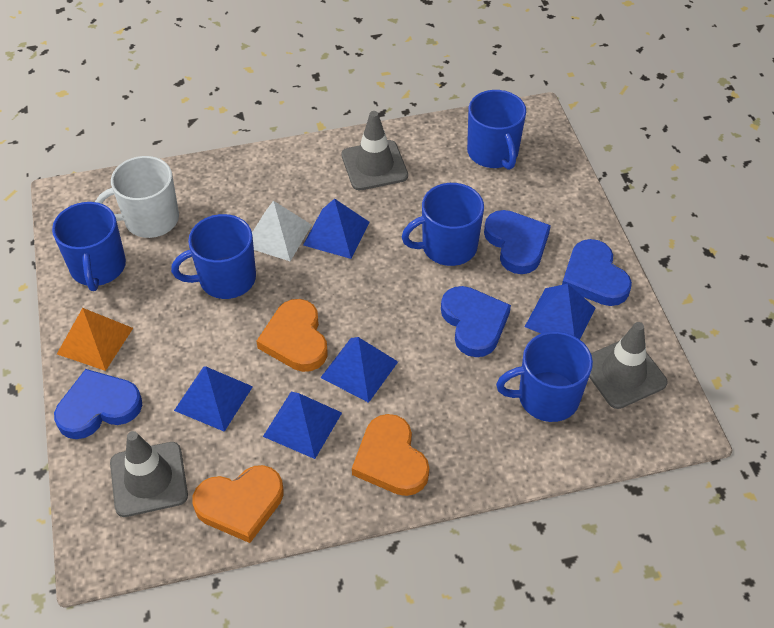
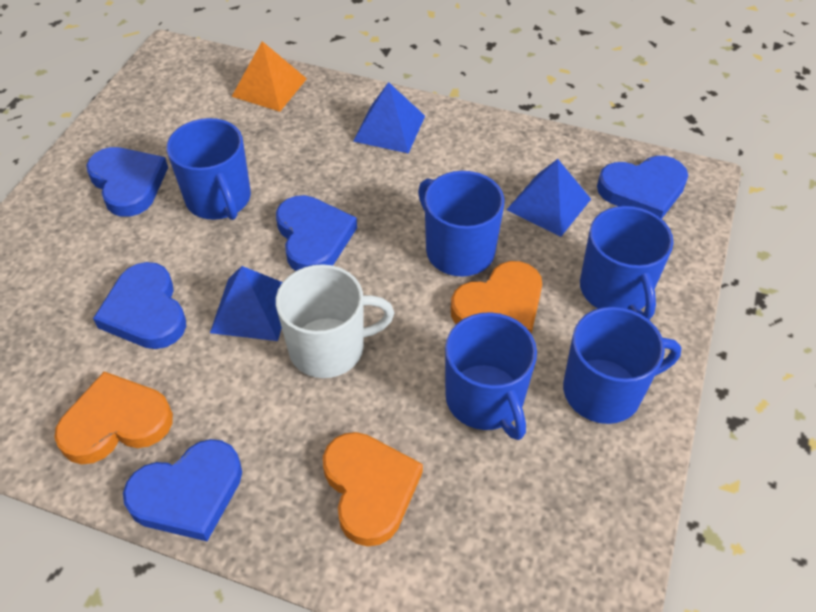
blue heart: [54,369,142,439] [441,286,511,357] [484,210,551,274] [562,239,632,306] = 4 -> [86,147,168,217] [93,262,186,349] [123,439,242,541] [276,195,357,271] [597,156,688,219] = 5
blue pyramid: [174,366,253,432] [263,392,342,459] [303,198,369,259] [320,337,398,403] [525,284,595,339] = 5 -> [210,266,282,341] [353,82,425,154] [506,159,591,237] = 3
grey traffic cone: [110,431,188,517] [342,111,408,190] [589,322,667,409] = 3 -> none = 0
white pyramid: [252,201,312,261] = 1 -> none = 0

